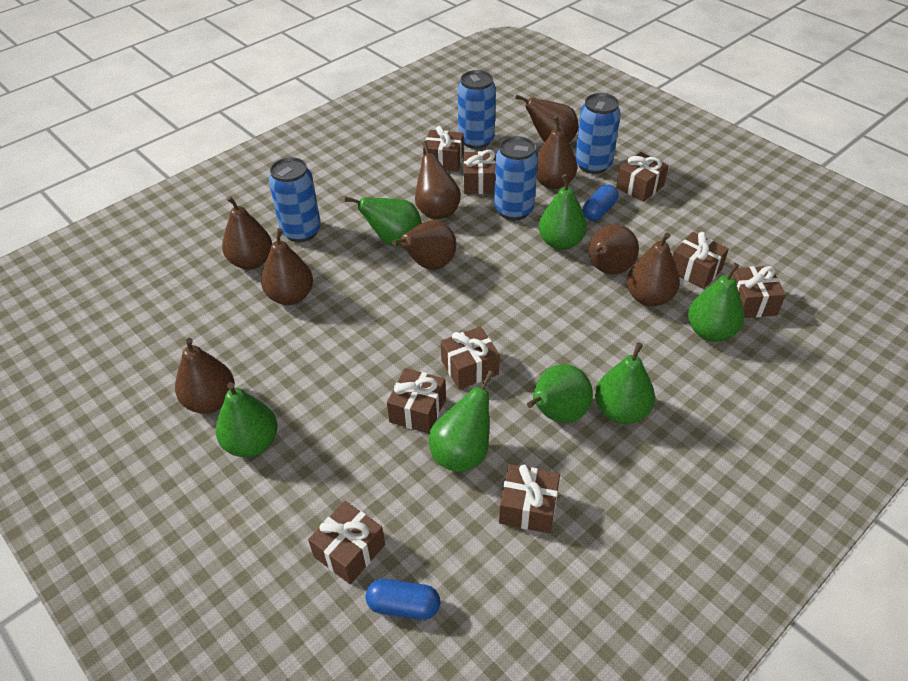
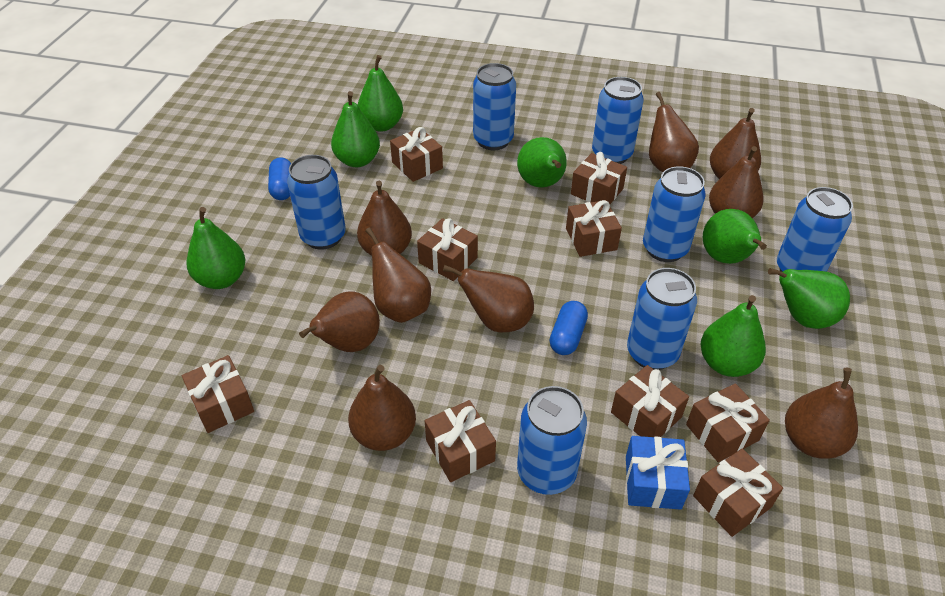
blue can: [269,157,321,242] [458,70,496,149] [494,136,538,220] [575,93,621,174] = 4 -> [287,155,346,250] [473,63,516,150] [517,386,587,495] [592,77,644,164] [627,268,697,370] [643,166,706,262] [777,187,853,272] = 7
blue gift: none = 0 -> [626,436,690,510] = 1

